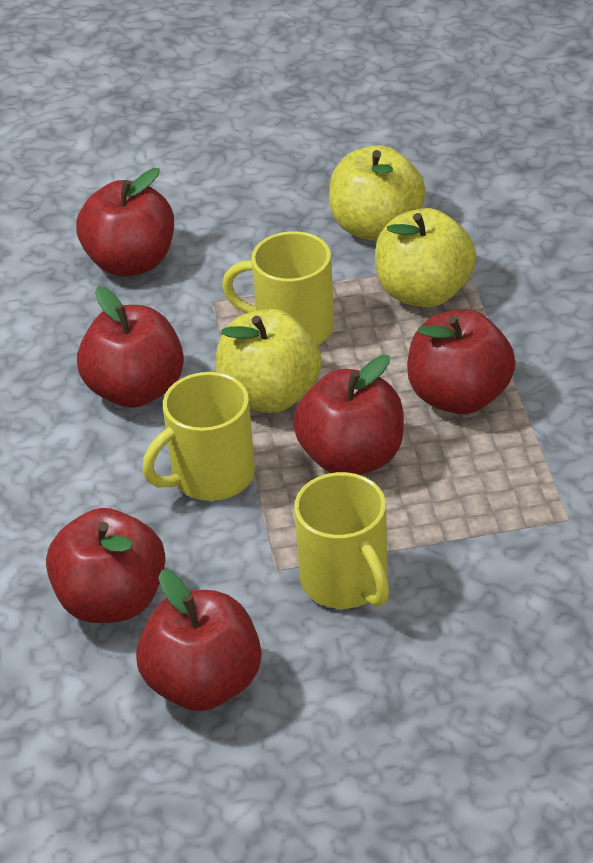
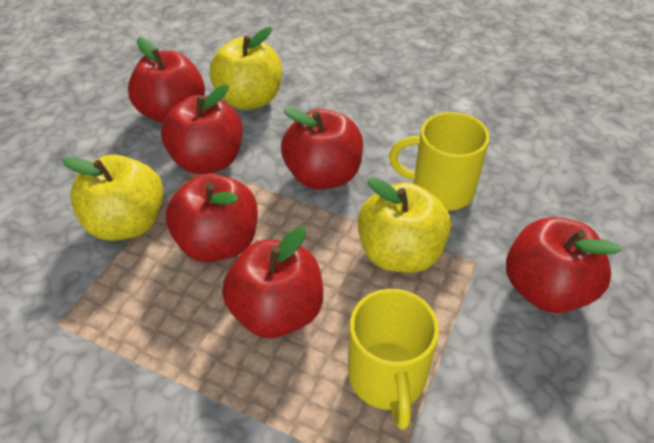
yellow mug: [142,372,255,501] [222,231,334,345] [294,472,389,609] = 3 -> [348,289,439,430] [389,112,490,211] = 2

